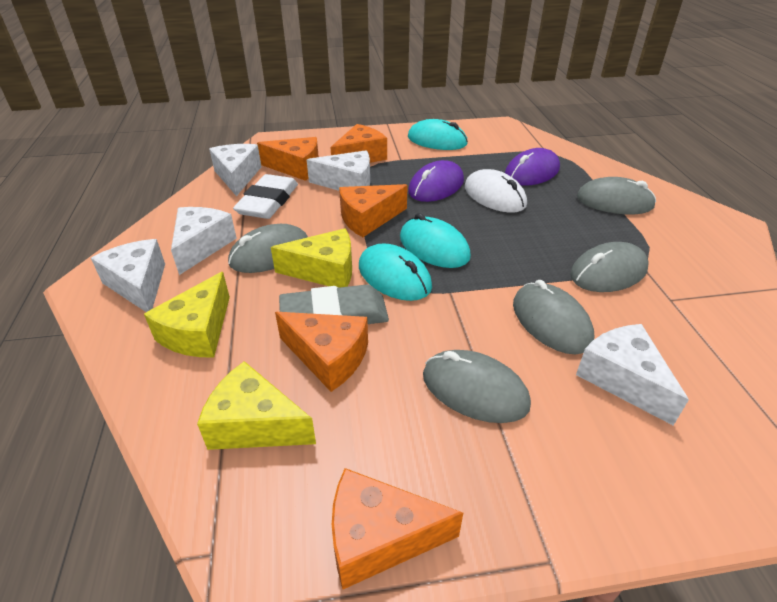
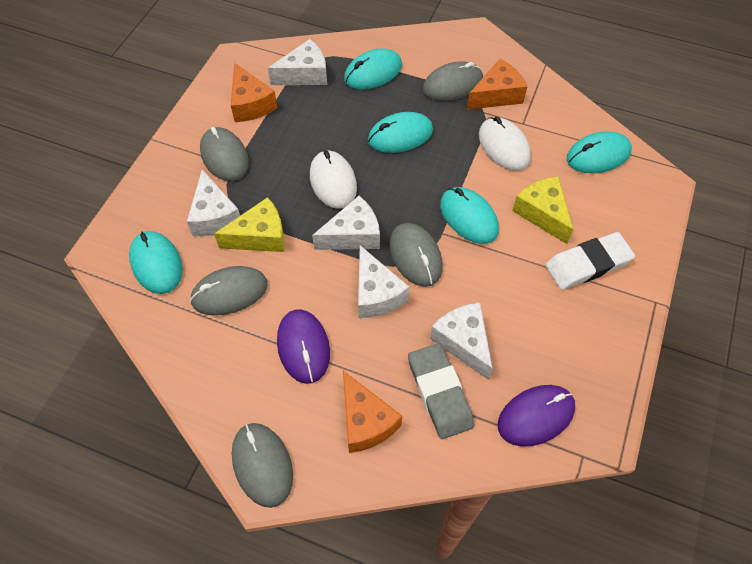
orange cheese: [257,137,319,181] [275,312,368,392] [330,124,387,163] [332,468,463,589] [339,184,408,237] = 5 -> [231,63,278,122] [343,371,402,453] [467,59,527,110] = 3
turquoise mouse: [359,243,432,301] [400,213,471,268] [408,119,468,150] = 3 -> [129,231,183,294] [344,48,402,90] [368,112,433,153] [440,187,499,244] [567,131,632,174] = 5
white mouse: [465,169,527,213] = 1 -> [310,150,357,209] [479,117,531,171] = 2
yellow cheese: [144,272,230,358] [197,361,316,450] [271,228,352,288] = 3 -> [214,197,285,252] [512,176,573,244] = 2

